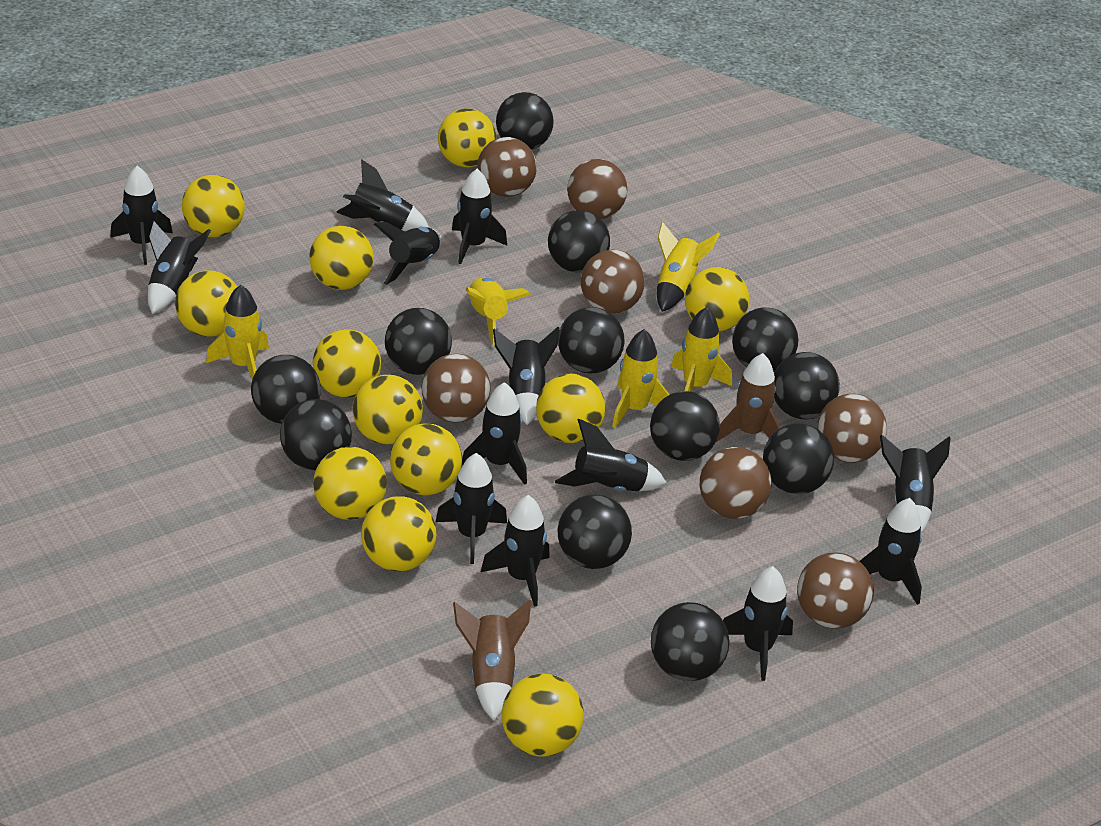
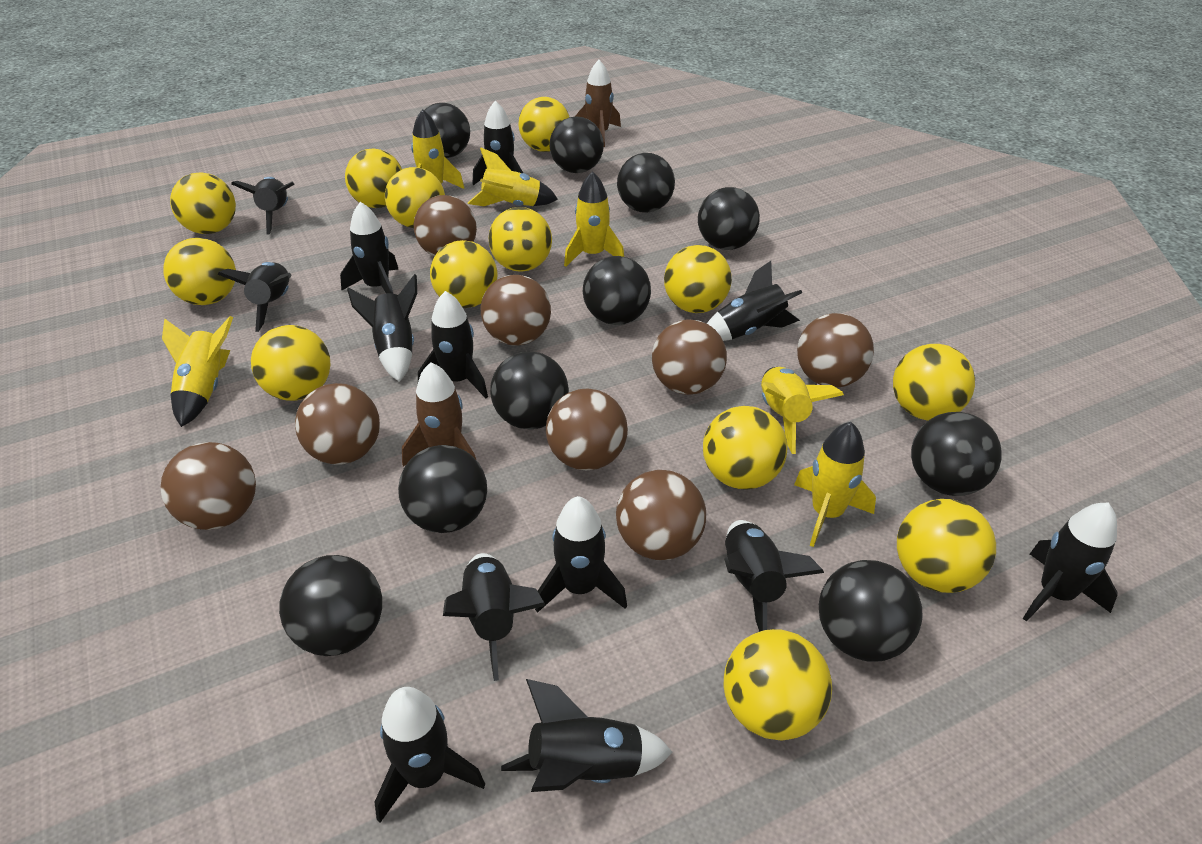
black ball: [251,355,321,424] [280,399,352,470] [385,308,452,375] [496,92,554,150] [548,210,610,273] [558,307,625,374] [558,495,632,569] [650,391,720,461] [651,602,729,681] [732,307,798,372] [763,423,834,494] [774,352,840,420] = 12 -> [279,555,382,656] [398,445,487,533] [424,103,470,158] [490,351,569,430] [549,117,604,173] [583,256,651,325] [617,153,675,213] [698,187,760,250] [819,560,923,661] [911,412,1002,496] = 10
brown ball: [421,354,491,423] [477,137,537,197] [567,159,627,219] [581,250,645,314] [700,447,772,519] [797,552,874,629] [817,394,887,463] = 7 -> [160,442,256,530] [295,383,380,464] [414,195,477,257] [481,275,551,346] [546,389,628,471] [616,470,706,560] [652,319,727,395] [797,313,874,388] = 8
yellow ball: [175,270,237,337] [182,175,245,237] [309,226,373,290] [313,329,381,398] [313,447,387,520] [353,375,423,445] [361,496,437,571] [390,423,462,495] [438,108,496,167] [502,674,584,756] [536,374,605,443] [685,267,749,331] = 12 -> [163,238,236,305] [170,172,236,234] [251,325,331,401] [345,149,402,208] [385,167,445,228] [430,240,498,308] [489,207,552,272] [518,97,569,152] [664,245,732,313] [703,406,788,490] [724,629,832,741] [893,344,975,421] [897,499,996,593] = 13
yellow rocket: [206,285,269,379] [465,277,531,346] [612,329,670,428] [657,222,720,312] [671,307,732,392] = 5 -> [162,316,233,427] [411,109,464,189] [468,148,558,206] [564,171,624,267] [761,367,844,454] [794,422,876,547] = 6

